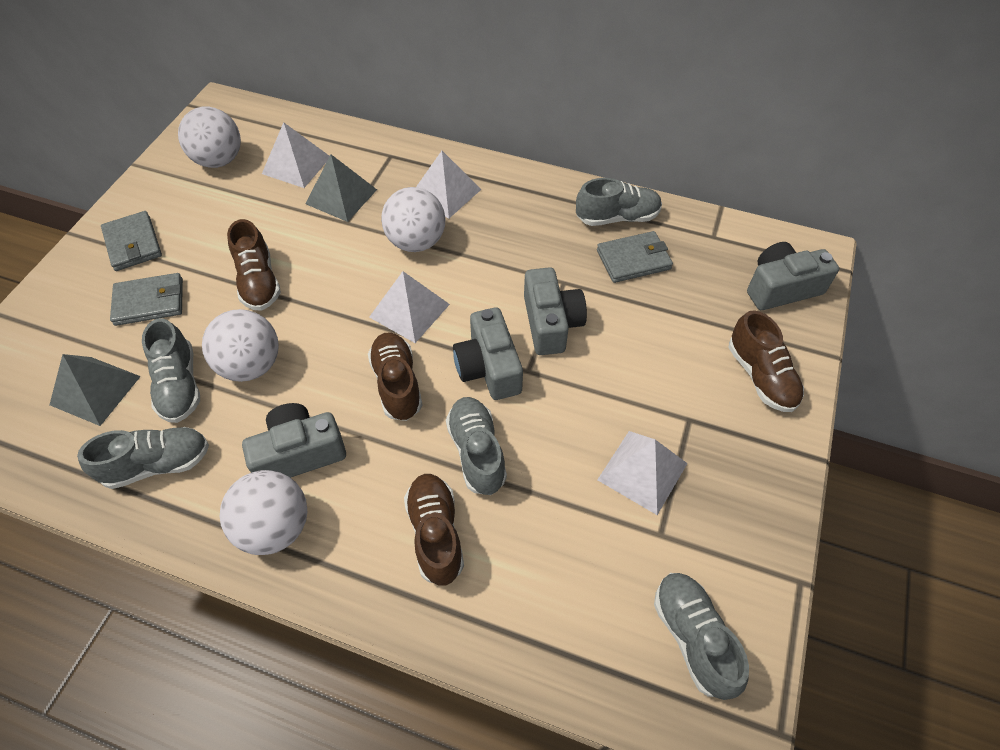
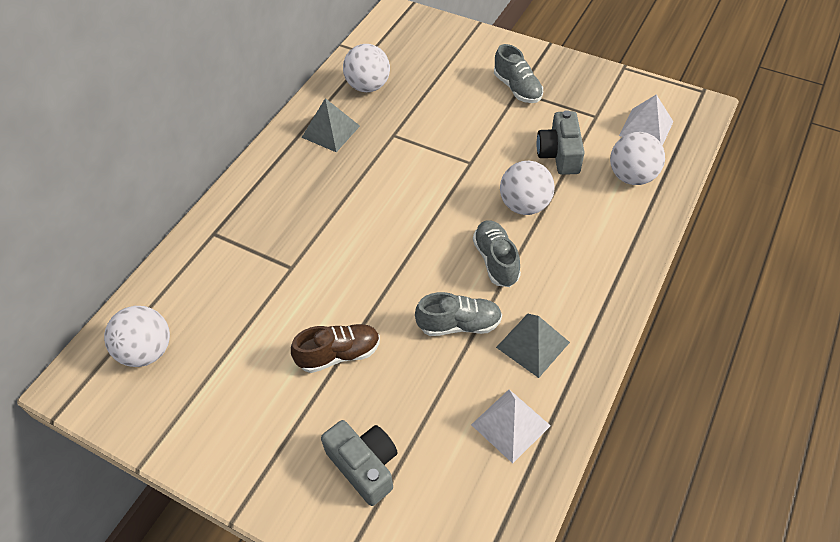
brown shoe: [227,219,281,311] [368,332,422,421] [404,474,464,586] [729,310,804,412] = 4 -> [291,324,380,373] = 1
grey camera: [242,403,346,478] [453,307,523,400] [524,267,587,355] [747,242,839,310] = 4 -> [321,420,398,506] [537,110,585,175] = 2
grey shoe: [77,427,209,489] [142,318,200,423] [446,397,507,495] [576,178,662,226] [654,573,749,700] = 5 -> [415,292,502,336] [473,220,521,287] [494,44,543,103] = 3
grey wallet: [101,211,162,271] [110,273,183,326] [597,231,673,283] = 3 -> none = 0
white pyramid: [262,122,330,188] [369,271,450,343] [416,151,481,219] [597,431,688,515] = 4 -> [471,390,551,463] [619,95,674,146] = 2

